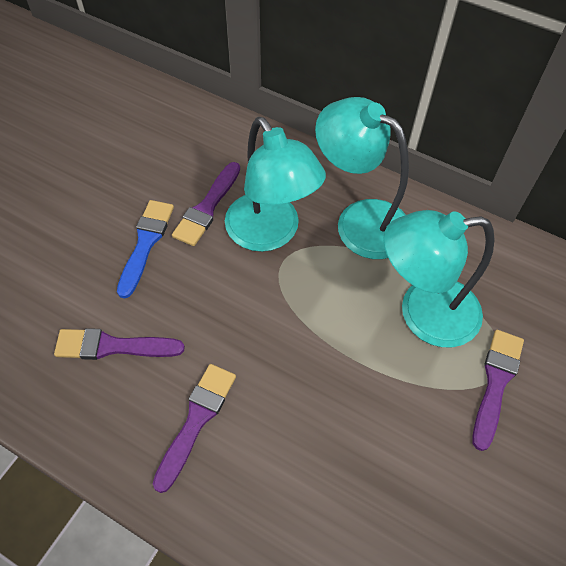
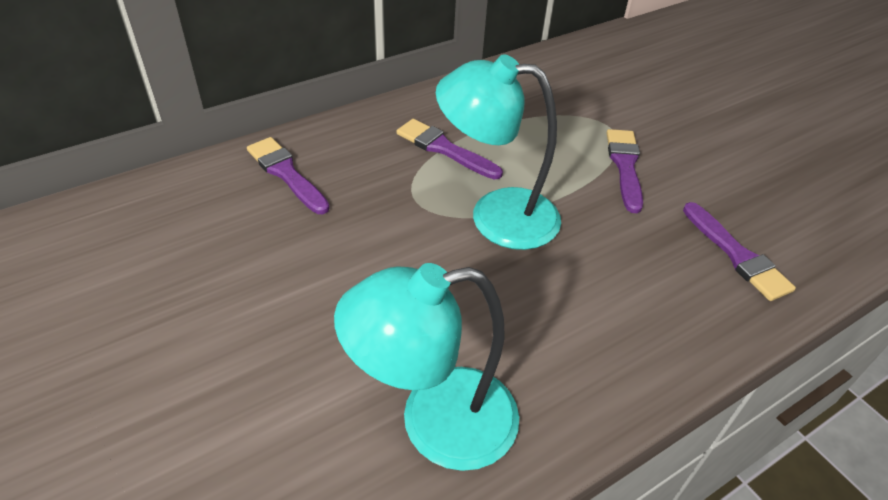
blue brush: [117,200,174,298] = 1 -> none = 0
turquoise lamp: [225,117,326,252] [315,97,409,259] [383,210,494,347] = 3 -> [334,263,519,471] [436,54,561,250] = 2

